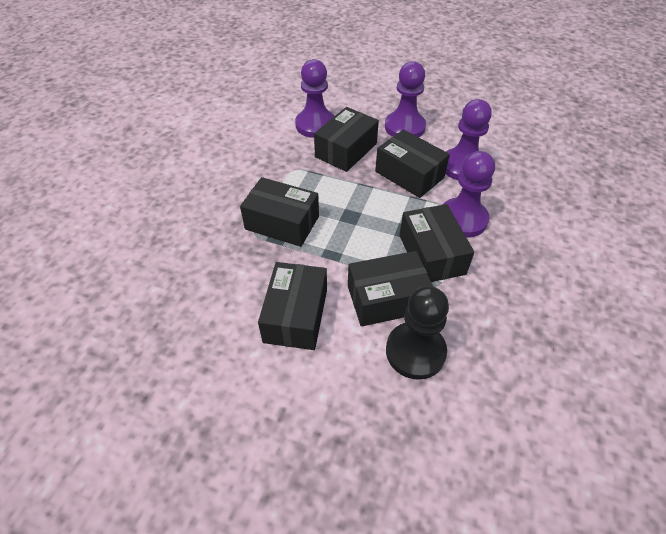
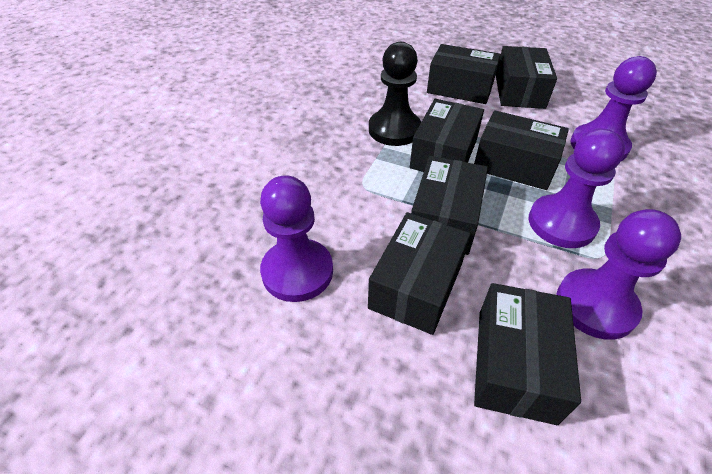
black box: [240,177,319,247] [258,262,327,350] [314,107,379,172] [348,251,433,327] [375,130,450,198] [399,204,474,282] = 6 -> [368,212,471,335] [410,99,484,172] [411,156,488,255] [427,44,501,104] [474,110,569,190] [474,283,581,425] [496,46,557,109] = 7

